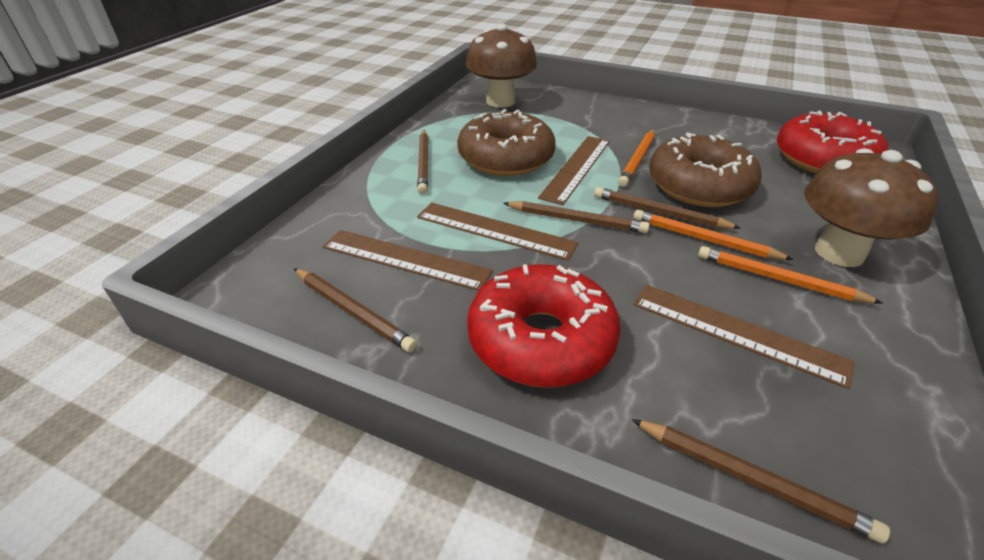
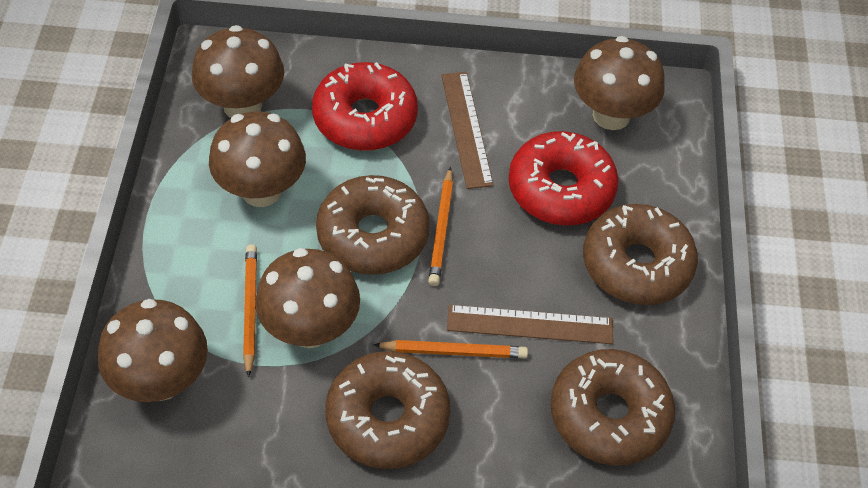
brown donut: [457,109,556,176] [649,133,762,207] = 2 -> [316,175,430,275] [325,351,451,469] [550,349,675,466] [583,204,698,305] = 4
brown mushroom: [466,24,537,108] [804,148,938,267] = 2 -> [98,299,208,402] [192,25,284,118] [209,111,306,207] [255,248,360,348] [574,36,665,130] = 5
brown pencil: [294,268,417,352] [417,130,428,194] [503,201,650,233] [594,187,741,229] [631,419,890,544] = 5 -> none = 0
brown ruler: [323,230,493,291] [417,202,578,260] [538,136,610,205] [634,284,855,389] = 4 -> [441,72,494,189] [447,305,613,344] = 2

